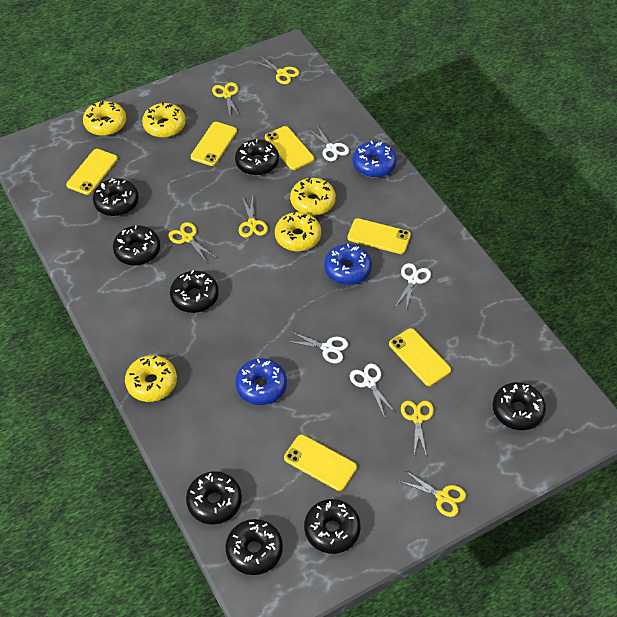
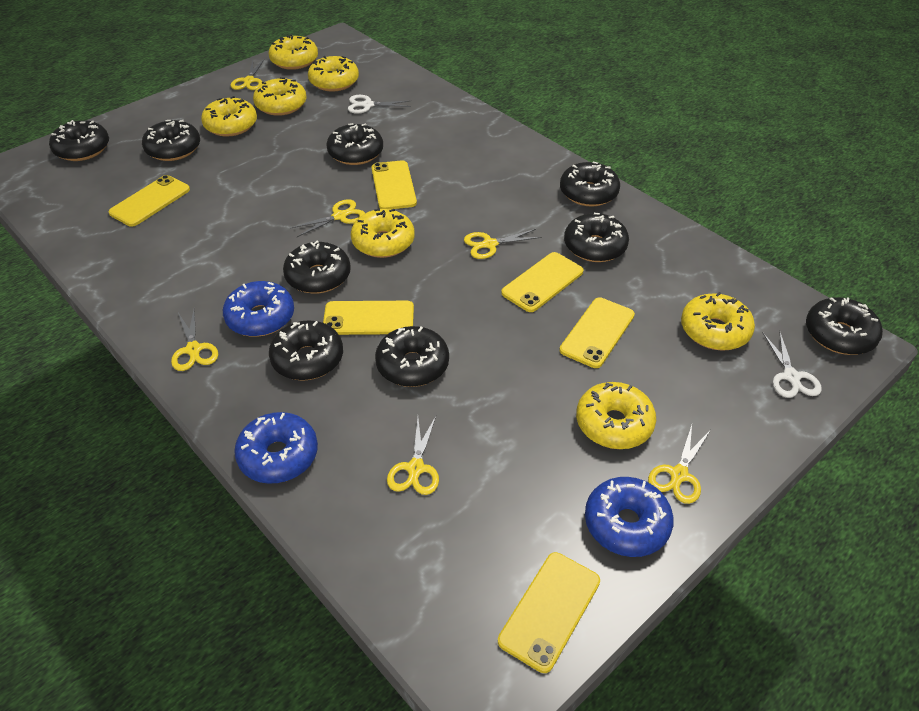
black donut: [93,178,139,216] [113,225,160,266] [170,270,219,313] [186,471,242,525] [225,519,283,575] [235,139,279,176] [304,499,361,554] [493,382,546,430] = 8 -> [49,120,109,161] [142,120,200,161] [269,320,343,381] [283,240,351,294] [326,123,383,165] [375,326,449,387] [560,162,620,207] [564,213,629,262] [806,297,883,355] = 9
white scissors: [286,331,348,363] [307,124,349,161] [350,364,395,417] [395,263,431,309] = 4 -> [348,95,411,114] [763,331,822,398] = 2
yellow donut: [83,101,126,136] [125,355,177,402] [142,102,186,138] [275,212,321,251] [290,178,336,216] = 5 -> [201,96,257,137] [253,77,306,116] [269,34,318,70] [308,56,359,92] [351,209,415,258] [576,382,656,449] [681,292,755,351] = 7

